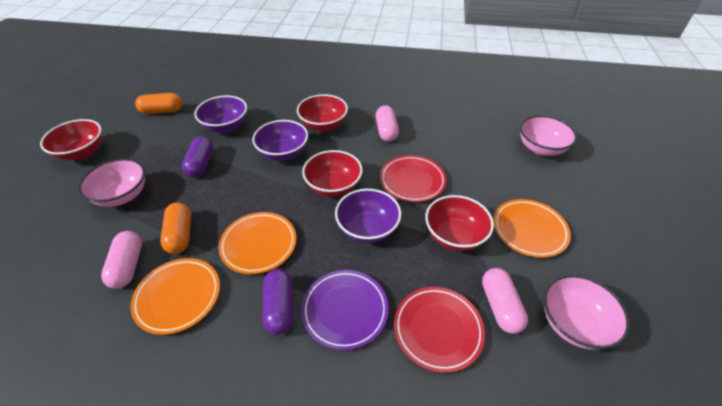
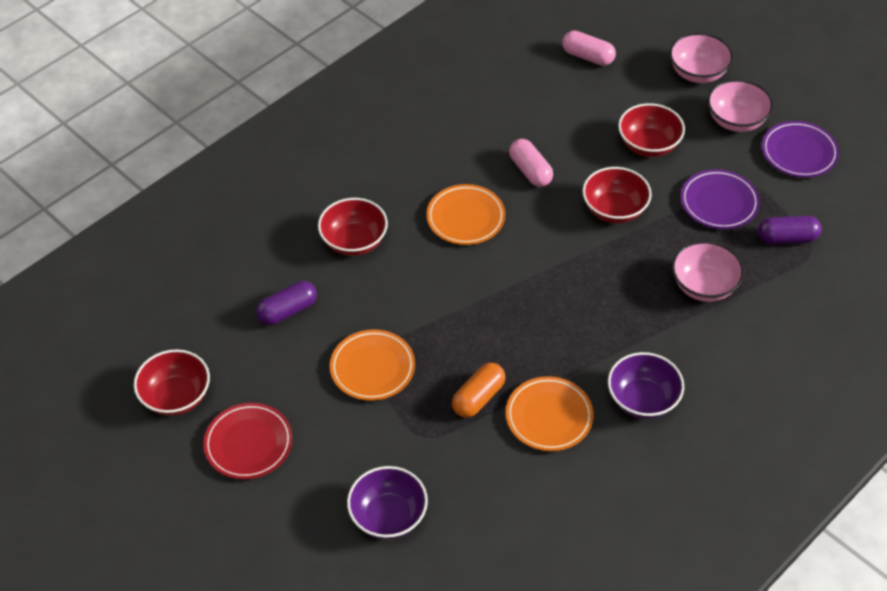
orange capsule: [135,93,182,114] [160,202,191,254] = 2 -> [452,363,506,418] = 1
pink capsule: [101,231,142,289] [376,105,399,142] [482,268,528,334] = 3 -> [509,139,553,187] [562,30,616,66] = 2
purple bowl: [194,96,247,133] [253,120,308,161] [335,189,401,243] = 3 -> [347,466,428,539] [608,352,684,419] = 2
purple plate: [301,270,388,350] = 1 -> [681,169,760,229] [762,121,839,178] = 2
red plate: [380,155,447,202] [394,287,485,373] = 2 -> [203,403,292,479] = 1

